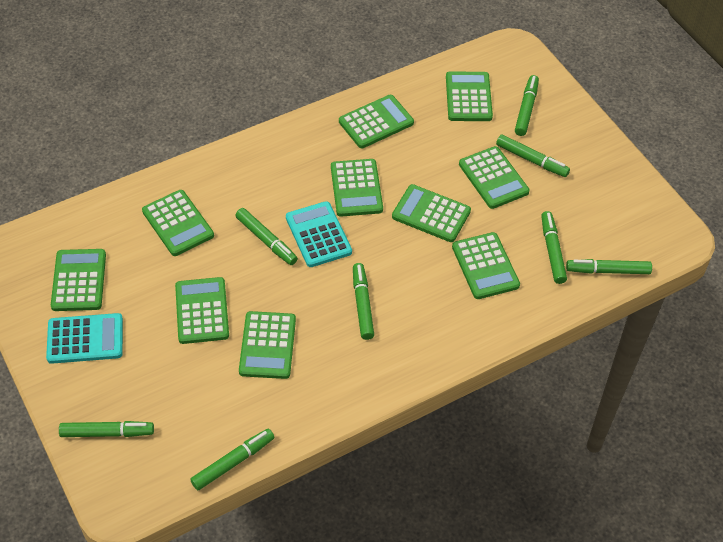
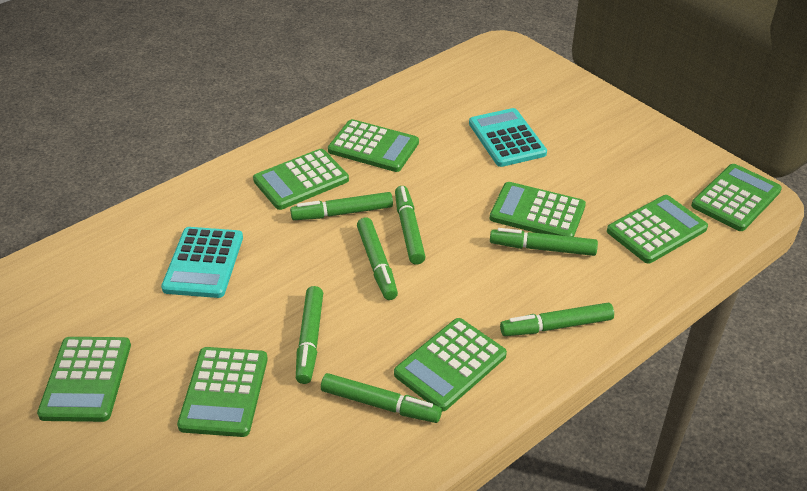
green calculator: [51,249,106,311] [142,190,214,256] [175,277,229,344] [239,311,296,379] [331,159,383,217] [339,95,414,148] [392,184,471,242] [446,71,493,121] [452,232,520,299] [459,146,530,209] = 10 -> [37,337,131,422] [177,347,268,437] [253,149,349,210] [328,119,419,172] [394,318,507,412] [490,182,586,237] [607,195,708,263] [691,164,782,231] = 8
green marker: [59,421,154,437] [190,429,274,490] [235,208,298,265] [353,263,374,340] [496,134,570,177] [515,75,539,136] [541,211,567,284] [566,259,652,274] = 8 -> [290,192,393,220] [296,286,323,384] [321,373,442,423] [357,217,398,300] [395,186,426,265] [490,228,598,256] [500,303,614,336] = 7

